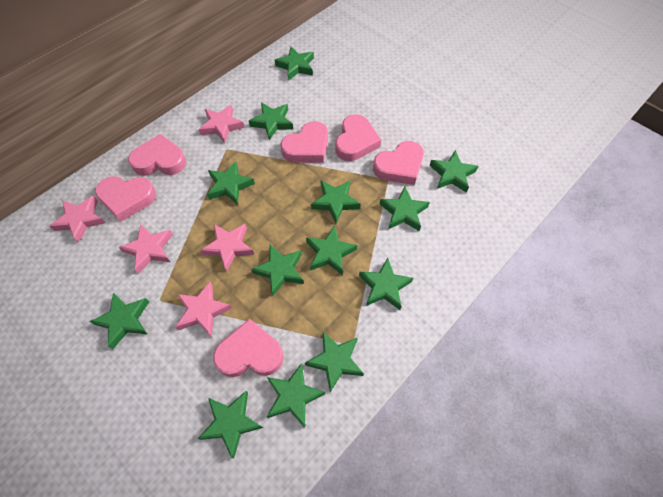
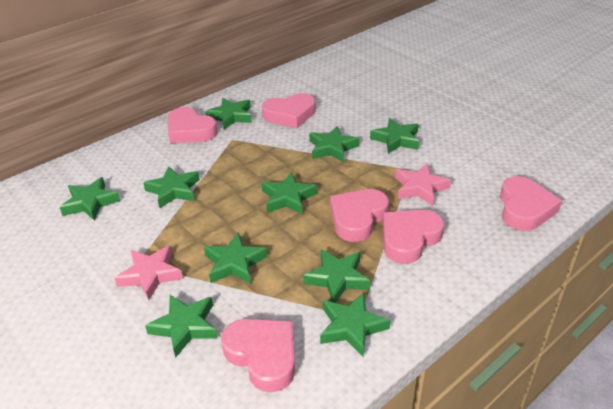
green star: [89,293,149,349] [198,391,263,458] [207,161,255,205] [249,102,293,140] [251,245,304,296] [267,363,325,428] [275,47,314,81] [305,332,364,392] [306,225,357,275] [311,181,361,223] [359,258,413,310] [380,187,430,231] [429,150,478,193] = 13 -> [60,177,120,221] [143,166,200,208] [145,295,217,358] [204,232,268,284] [205,98,252,130] [261,172,317,215] [303,249,370,303] [309,126,359,162] [320,292,391,358] [370,118,419,154] = 10
pink star: [49,196,105,242] [118,224,173,274] [175,282,232,337] [198,105,245,143] [200,224,254,272] = 5 -> [114,245,183,300] [395,164,451,206] = 2

